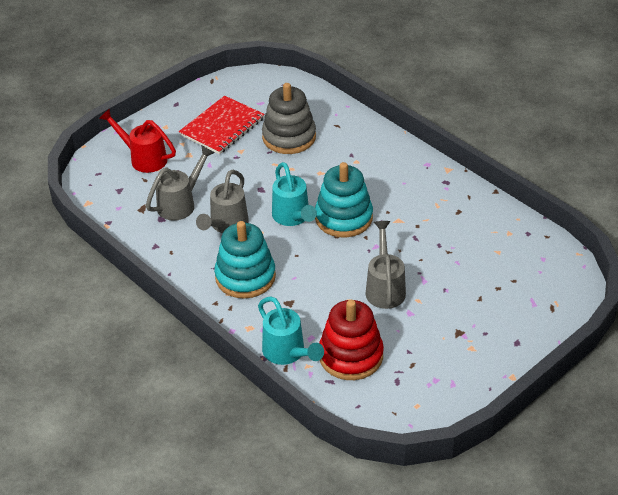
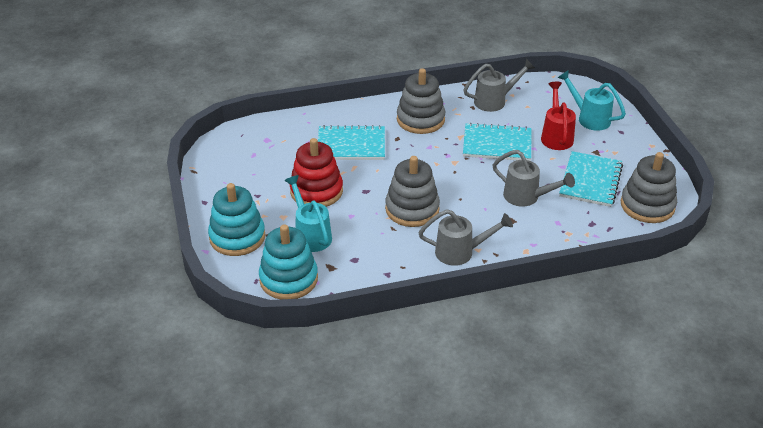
grey stacking toy: [262,83,316,154] = 1 -> [385,156,440,227] [397,68,445,134] [621,152,677,223] = 3
red notebook: [179,96,265,154] = 1 -> none = 0
turquoise notebook: none = 0 -> [318,125,385,160] [463,123,531,161] [559,151,623,207] = 3

